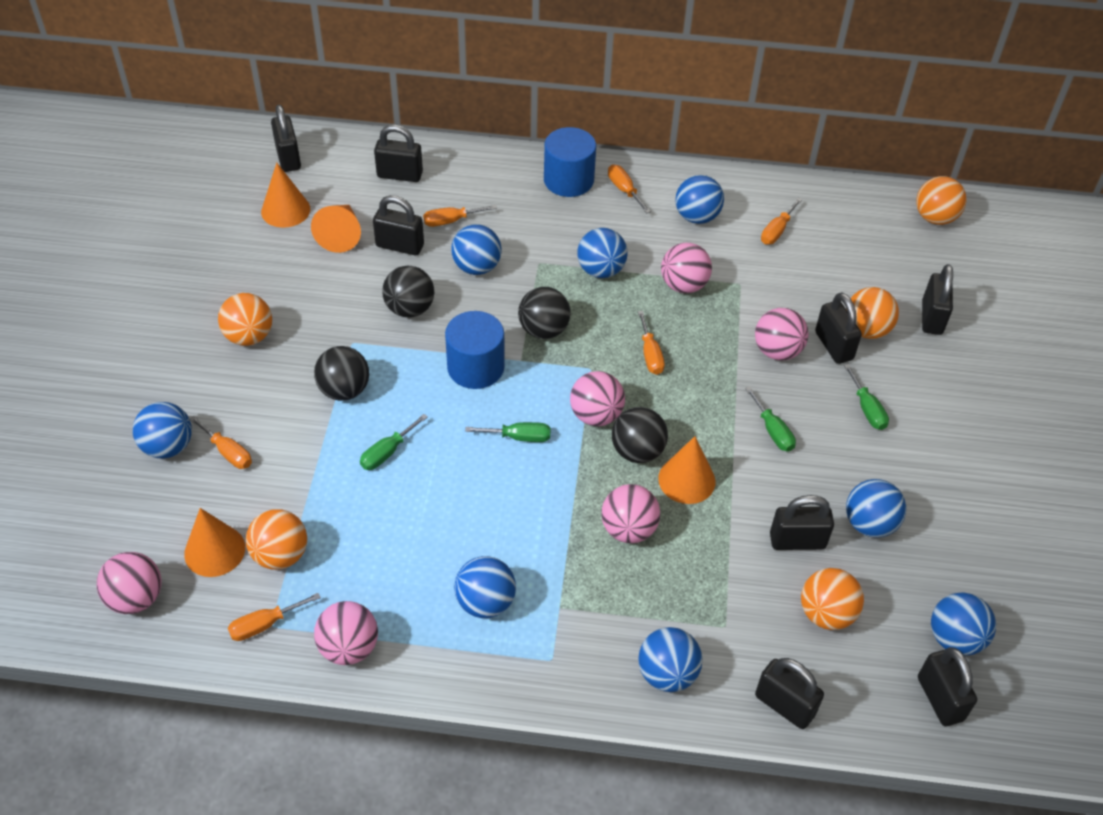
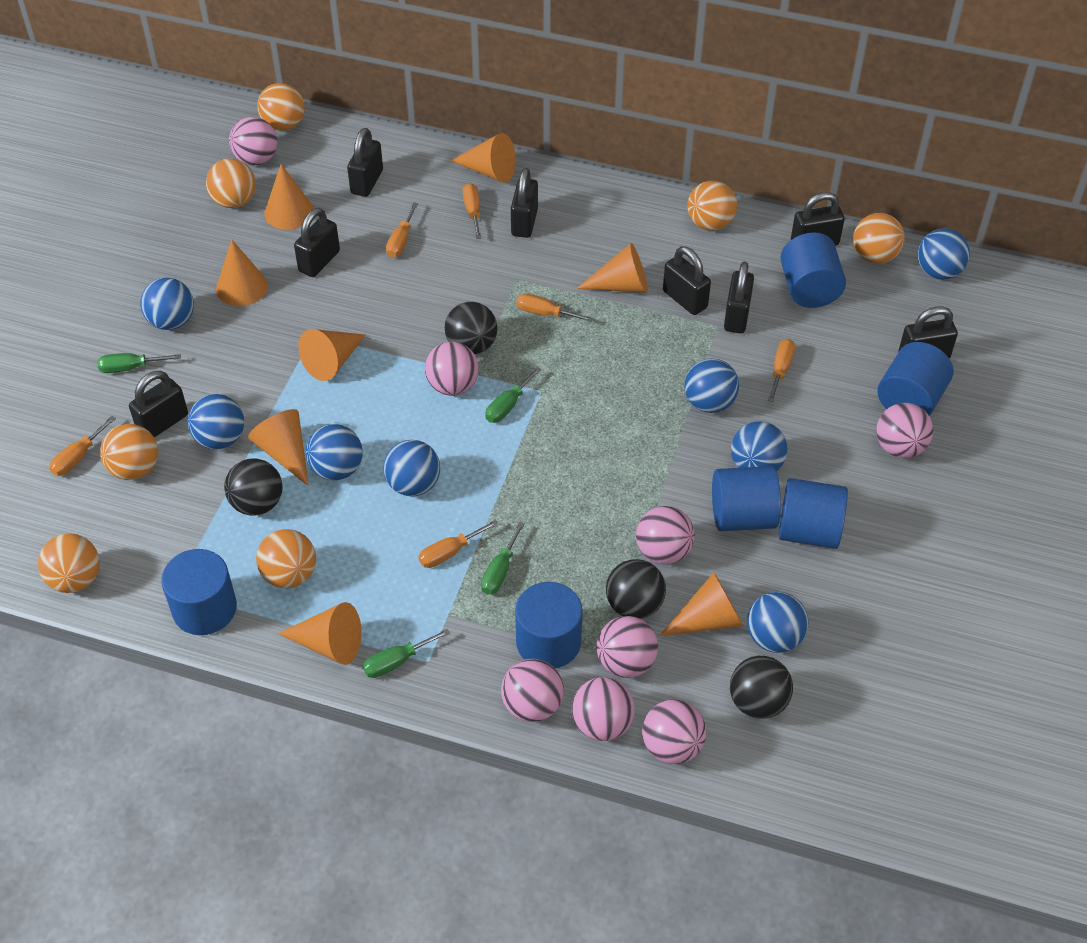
blue cylinder: [445,311,505,389] [544,127,596,197] = 2 -> [161,549,237,635] [515,582,583,669] [712,466,781,531] [779,478,848,549] [780,232,846,308] [877,342,953,416] = 6
orange ball: [218,293,272,346] [246,509,307,570] [801,568,864,630] [846,287,899,339] [916,176,966,225] = 5 -> [38,533,100,593] [100,424,158,480] [206,159,256,208] [256,529,316,588] [257,83,305,131] [687,181,737,231] [853,213,905,264] = 7
orange cone: [184,508,245,577] [261,163,310,228] [311,205,361,253] [658,436,715,504] = 4 -> [216,239,268,306] [248,409,309,486] [264,164,314,230] [278,602,362,665] [298,329,365,381] [450,133,516,183] [577,243,648,293] [659,572,743,636] = 8
pink ball: [97,552,162,614] [314,601,378,665] [570,371,625,426] [602,484,660,543] [661,243,712,293] [755,308,809,360] = 6 -> [229,117,278,165] [425,342,479,396] [501,659,564,722] [572,677,635,741] [596,616,658,678] [636,506,695,564] [642,700,706,764] [876,403,933,458] = 8

